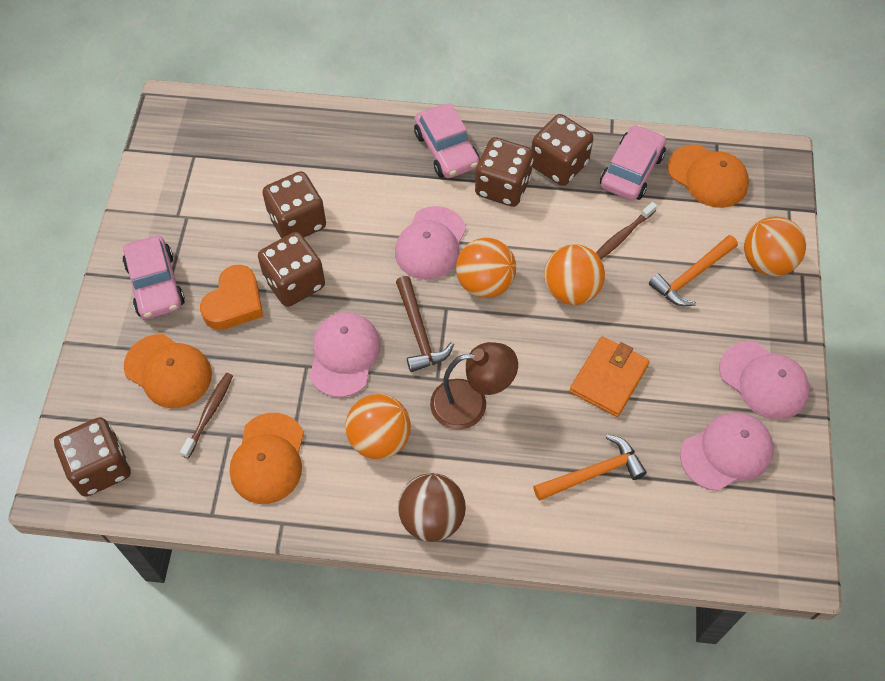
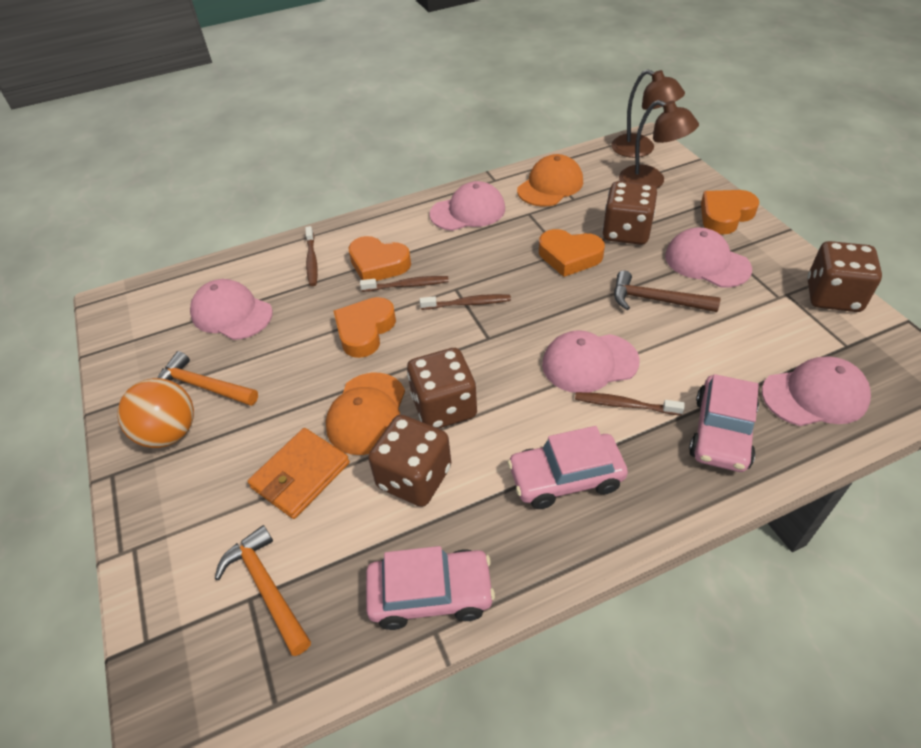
brown ball: [398,473,466,542] = 1 -> none = 0
brown dice: [54,417,131,497] [258,232,325,307] [262,171,326,238] [475,137,534,207] [531,114,593,186] = 5 -> [368,415,451,507] [407,348,477,429] [602,181,657,245] [808,241,882,312] = 4
brown lamp: [430,342,518,430] = 1 -> [611,69,685,158] [619,100,699,189] = 2
brown toothbrush: [180,373,233,458] [596,202,657,259] = 2 -> [305,226,318,286] [360,276,449,292] [420,294,511,310] [575,392,685,415] = 4
orange ball: [345,394,411,459] [456,238,516,298] [544,244,605,305] [744,216,806,276] = 4 -> [117,378,194,448] = 1
orange cap: [124,334,212,408] [230,413,304,504] [668,144,749,208] = 3 -> [326,373,405,455] [517,154,583,207] = 2
orange heart: [200,265,263,330] = 1 -> [334,297,396,358] [348,236,411,281] [539,229,605,277] [701,190,759,235] = 4
pink cap: [309,312,381,397] [395,206,466,280] [680,412,774,491] [719,341,810,420] = 4 -> [190,279,273,340] [429,181,505,231] [542,330,640,393] [665,228,752,288] [762,356,871,426] = 5

